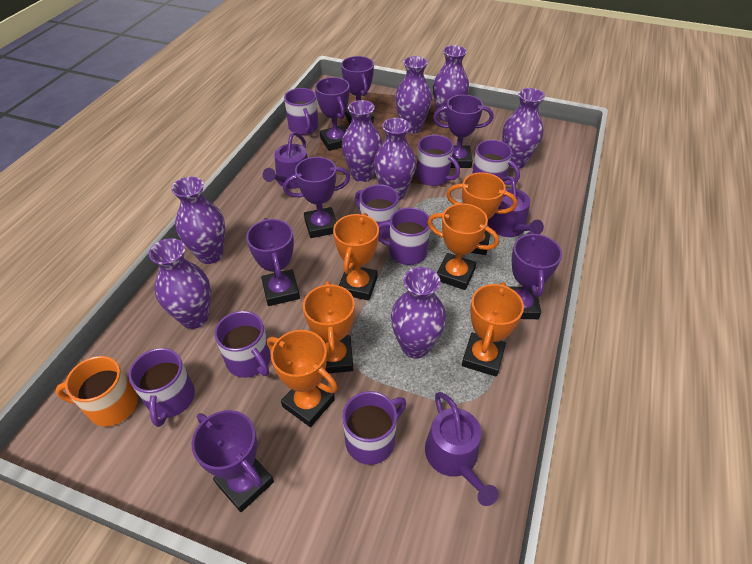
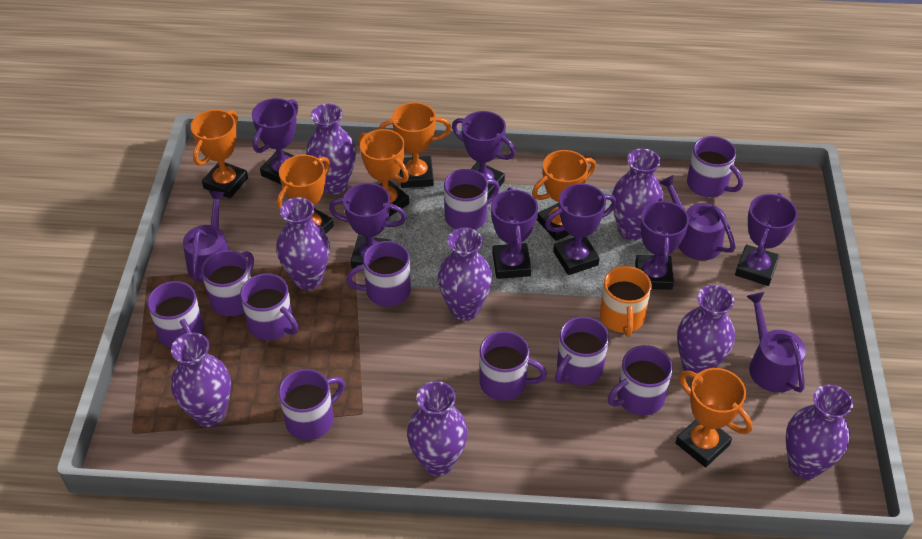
purple mug: [129,348,195,427] [214,311,271,378] [284,88,319,135] [342,391,406,465] [355,184,399,239] [378,207,430,265] [416,135,460,186] [472,140,520,185] = 8 -> [147,281,204,348] [201,250,254,316] [240,273,298,341] [278,369,345,440] [347,241,411,307] [444,169,500,230] [479,331,547,401] [555,317,609,386] [608,345,673,415] [687,136,743,197] = 10

